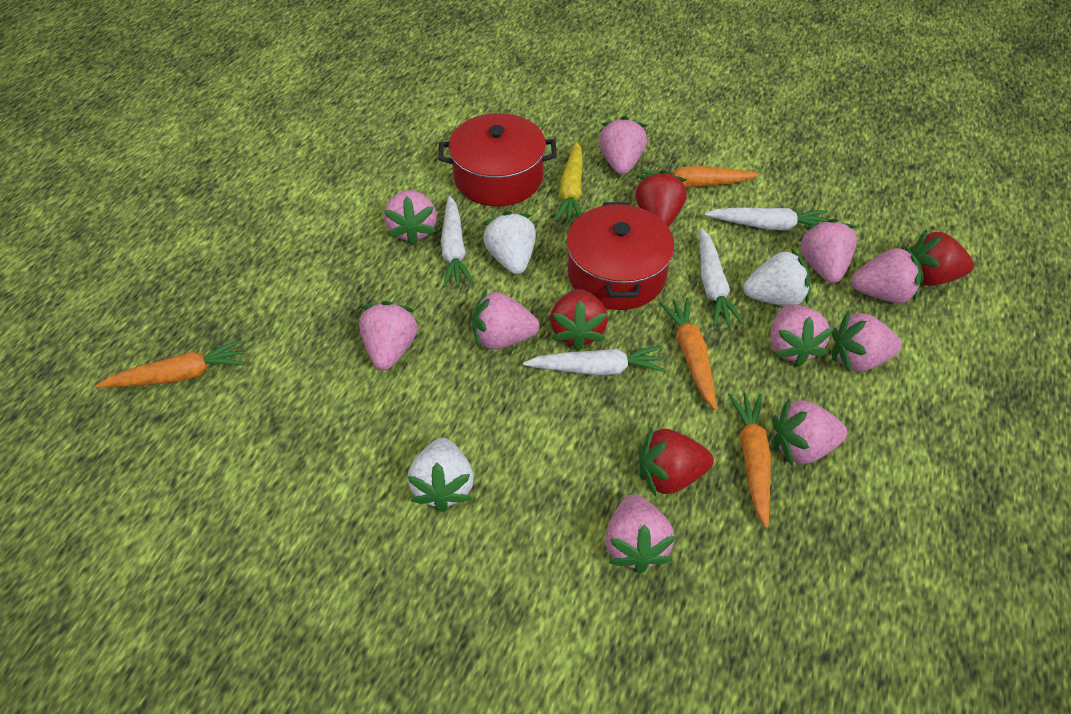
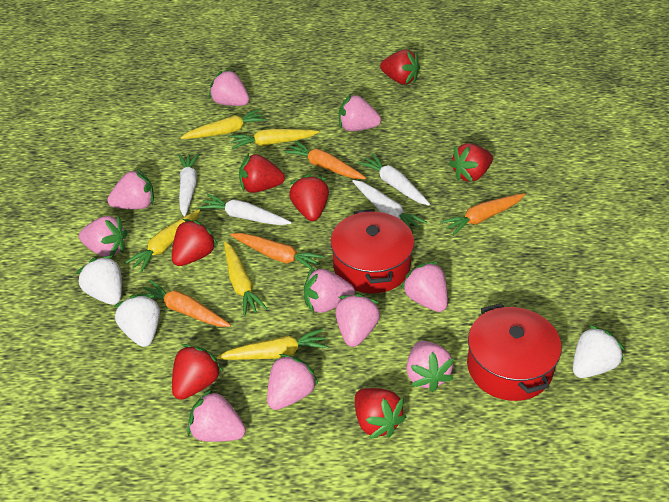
red strawberry: [550,289,608,351] [635,170,687,227] [638,427,714,497] [909,229,974,286] = 4 -> [172,219,218,266] [172,344,223,400] [239,153,285,193] [289,174,329,221] [355,388,406,439] [380,50,420,84] [449,143,493,182] = 7
yellow carrot: [555,141,583,222] = 1 -> [124,209,200,273] [180,109,267,139] [217,328,328,360] [224,241,267,316] [230,129,319,149] = 5

